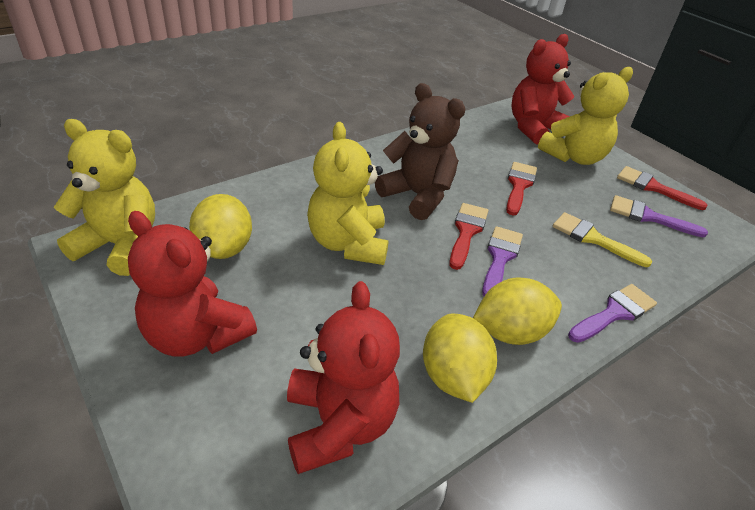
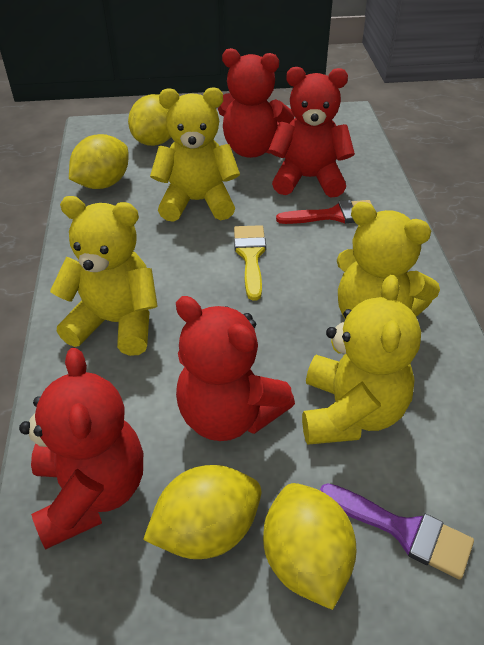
brown teddy bear: [375,83,465,220] = 1 -> none = 0
purple brush: [482,226,523,296] [568,284,657,343] [610,195,708,237] = 3 -> [320,483,474,580] = 1
red brush: [449,203,488,270] [506,162,537,216] [617,166,708,210] = 3 -> [276,200,372,224] = 1
red teddy bear: [128,211,257,356] [287,281,400,474] [511,34,575,145] = 3 -> [19,347,143,549] [176,296,295,441] [218,48,294,158] [269,67,355,198] = 4
yellow lemon: [189,194,252,259] [423,314,497,403] [473,277,562,345] = 3 -> [69,134,129,189] [128,94,171,146] [143,465,261,559] [263,483,356,610] = 4
yellow teddy bear: [54,119,155,276] [307,122,389,265] [538,67,633,165] = 3 -> [50,196,158,356] [150,87,240,222] [302,275,421,445] [337,202,440,319] = 4

